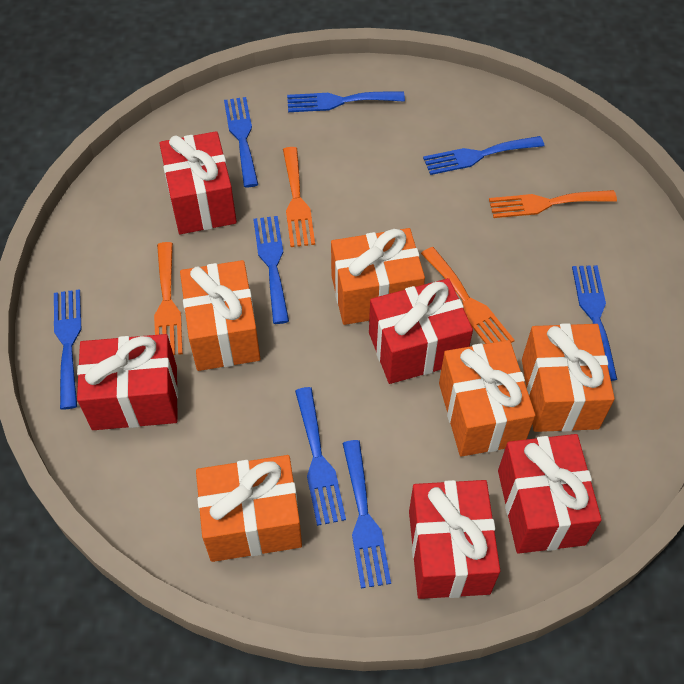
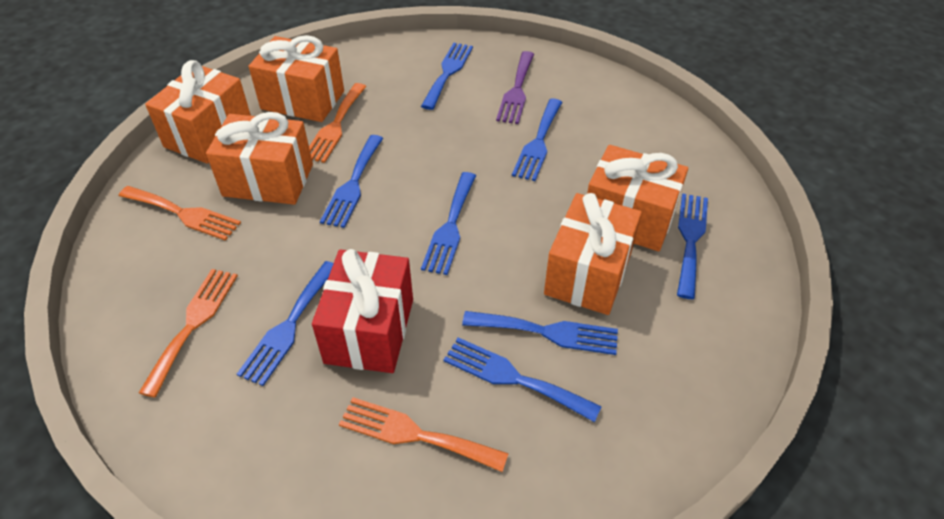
purple fork: none = 0 -> [496,51,534,124] = 1
red gift: [77,334,178,430] [159,131,237,234] [369,278,473,384] [409,480,500,599] [498,434,602,554] = 5 -> [312,249,413,373] = 1

